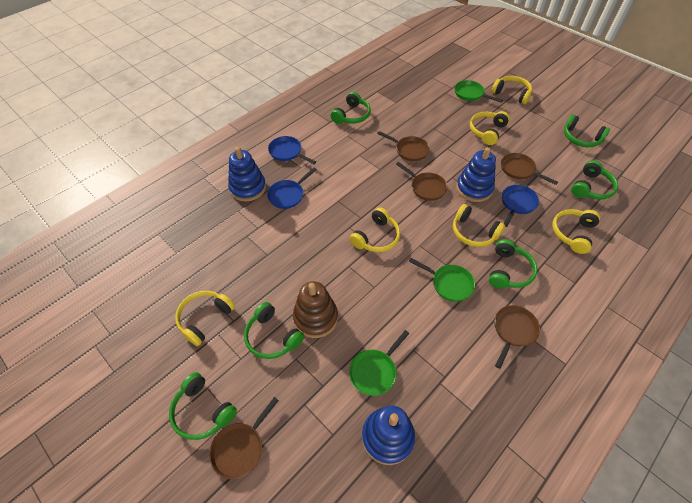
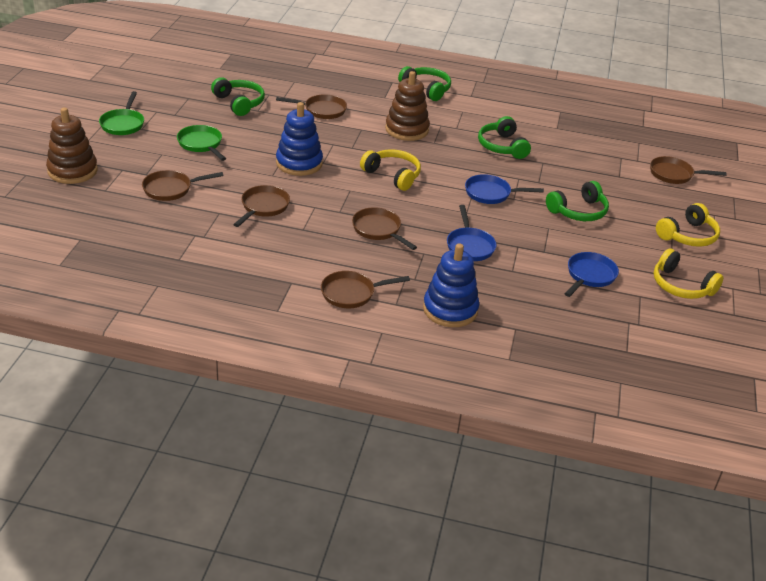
blue stacking toy: [228,147,266,202] [362,406,415,465] [456,147,496,202] = 3 -> [276,102,323,176] [423,243,479,327] = 2
brown pan: [209,397,279,479] [377,131,430,161] [396,162,448,201] [495,305,540,369] [501,153,558,185] = 5 -> [142,170,223,201] [233,185,290,227] [276,94,347,119] [321,271,410,309] [352,207,417,250] [650,156,726,184] = 6
brown stacking toy: [293,281,338,338] = 1 -> [46,107,98,184] [385,71,430,141] = 2
green headphones: [169,372,237,440] [244,302,304,359] [331,92,371,124] [489,239,537,288] [564,114,610,147] [571,160,618,200] = 6 -> [211,77,265,116] [398,66,451,101] [478,116,531,159] [546,181,609,221] = 4
green pan: [349,330,410,396] [409,258,475,302] [455,80,503,103] = 3 -> [99,91,144,135] [177,125,226,161] = 2
yellow headphones: [175,291,235,346] [349,207,400,252] [453,204,505,247] [470,111,510,145] [492,76,532,104] [552,209,600,254] = 6 -> [360,149,421,191] [654,248,724,299] [656,203,720,247] = 3

